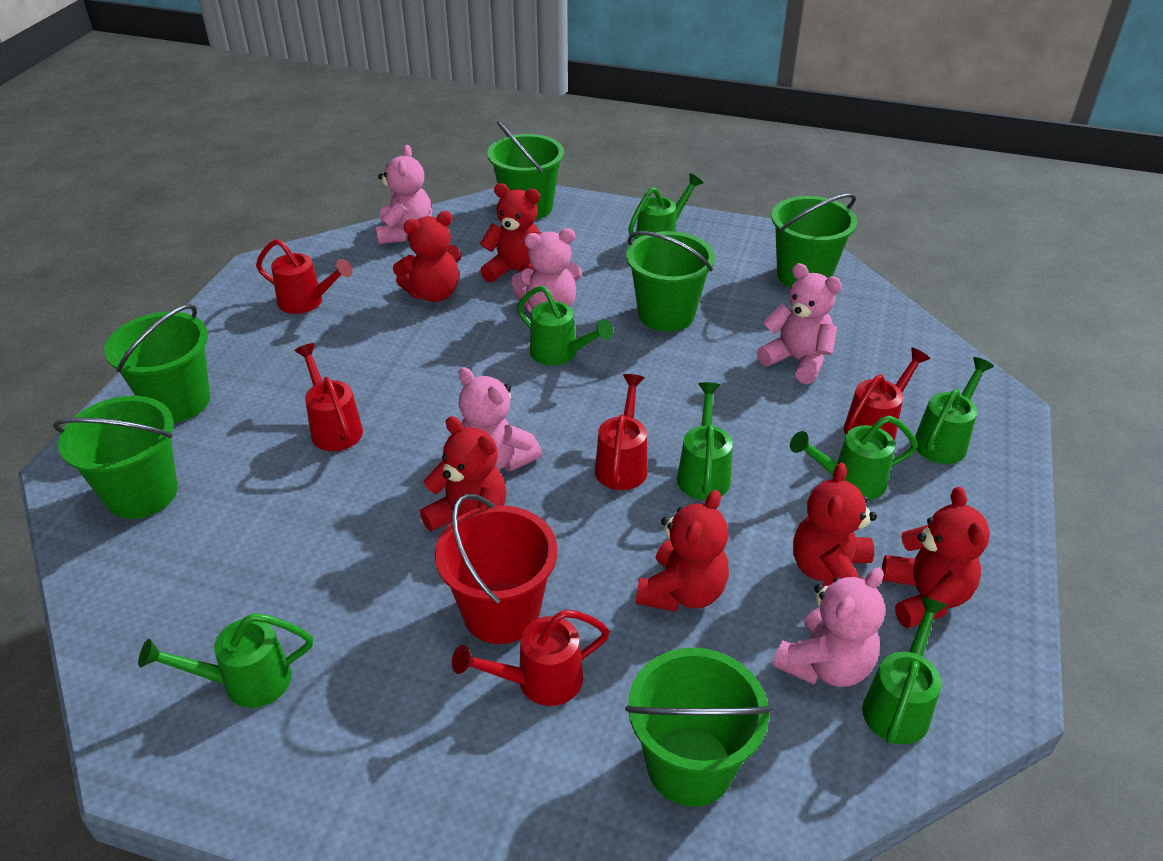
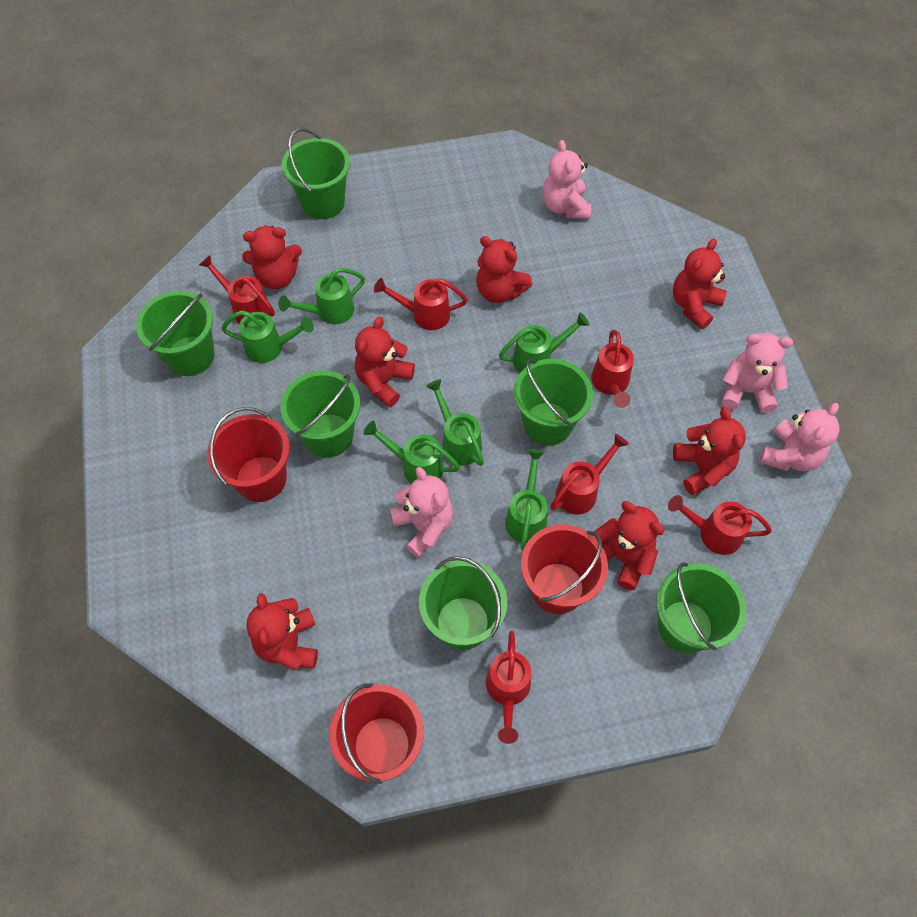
green watering can: [138,613,313,708] [517,286,613,366] [628,173,703,240] [677,382,733,500] [790,416,918,500] [862,595,948,744] [915,357,994,464] = 7 -> [221,310,314,363] [278,268,365,324] [363,421,460,484] [426,379,484,466] [499,312,589,373] [505,449,548,550] = 6
pink teddy bear: [376,145,432,244] [458,367,542,472] [511,228,582,312] [757,263,842,384] [773,567,885,687] = 5 -> [390,467,453,558] [542,140,591,219] [722,333,793,413] [760,403,840,471] = 4
red bucket: [435,494,557,644] = 1 -> [207,407,290,502] [329,683,424,784] [521,524,608,614] = 3
red teddy bear: [393,211,462,302] [420,416,507,531] [480,183,542,282] [636,490,729,612] [793,462,877,587] [882,487,990,628] = 6 -> [242,225,302,289] [246,593,318,670] [355,316,415,407] [476,236,532,303] [594,501,664,590] [673,239,727,329] [673,407,746,495] = 7
red watering can: [256,239,353,314] [294,343,363,451] [452,610,610,706] [595,374,648,490] [844,348,930,441] = 5 -> [199,255,275,324] [374,278,467,330] [486,631,531,744] [551,434,629,514] [591,330,634,408] [668,495,772,555] = 6

